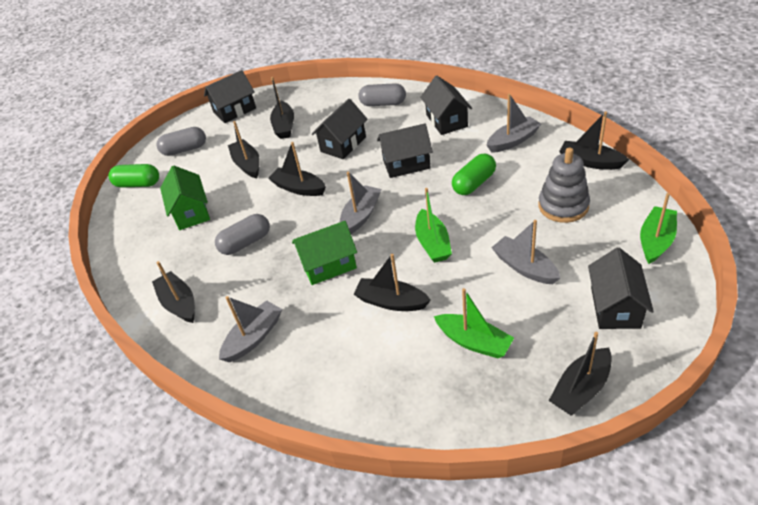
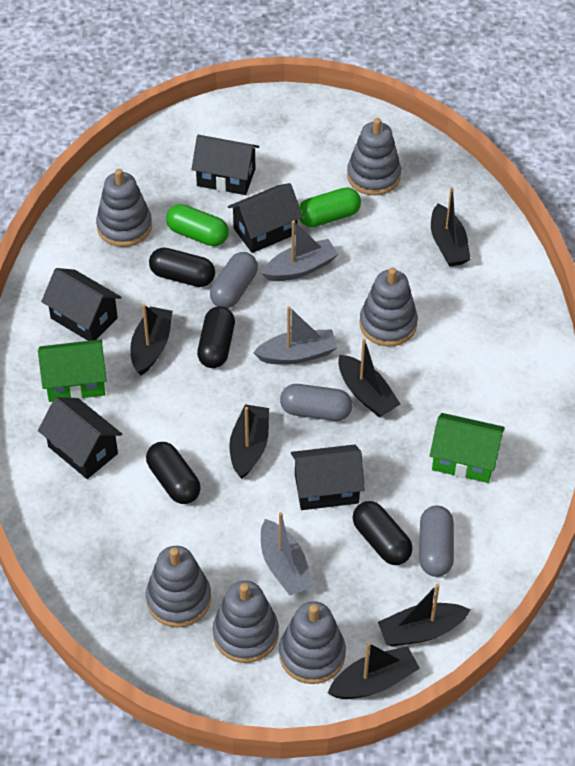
black boat: [152,261,195,323] [228,121,260,178] [268,142,326,196] [270,77,294,139] [354,254,431,311] [549,332,612,416] [559,112,629,170] = 7 -> [130,304,173,376] [229,404,269,479] [328,642,420,699] [338,339,400,417] [378,584,471,647] [431,187,471,267] = 6
black capsule: none = 0 -> [146,442,201,504] [149,248,215,287] [197,306,235,368] [353,501,413,565] = 4
green boat: [415,188,452,263] [434,288,514,358] [640,193,677,264] = 3 -> none = 0
grey boat: [219,296,282,362] [340,171,381,234] [487,94,541,153] [491,220,560,284] = 4 -> [253,306,337,365] [261,512,314,596] [262,220,338,281] = 3
grey stacking toy: [538,148,590,223] = 1 -> [96,169,152,247] [146,546,211,628] [213,581,279,663] [279,601,346,684] [347,118,401,195] [359,268,418,346] = 6

